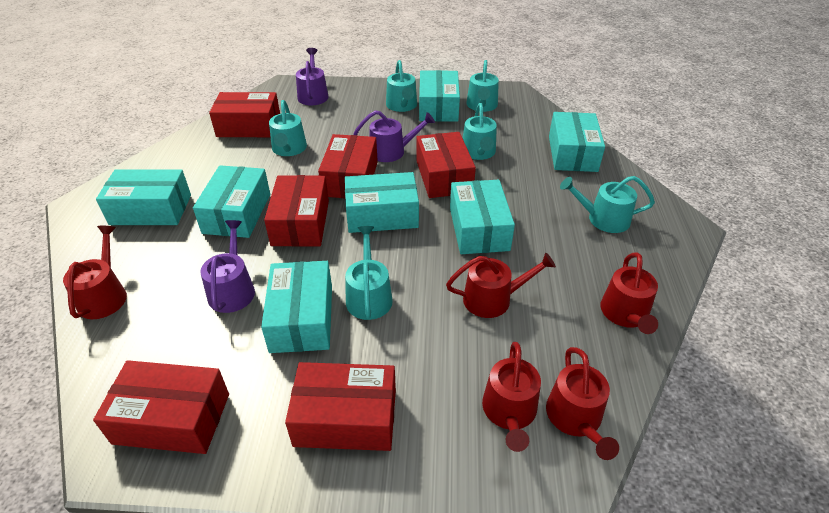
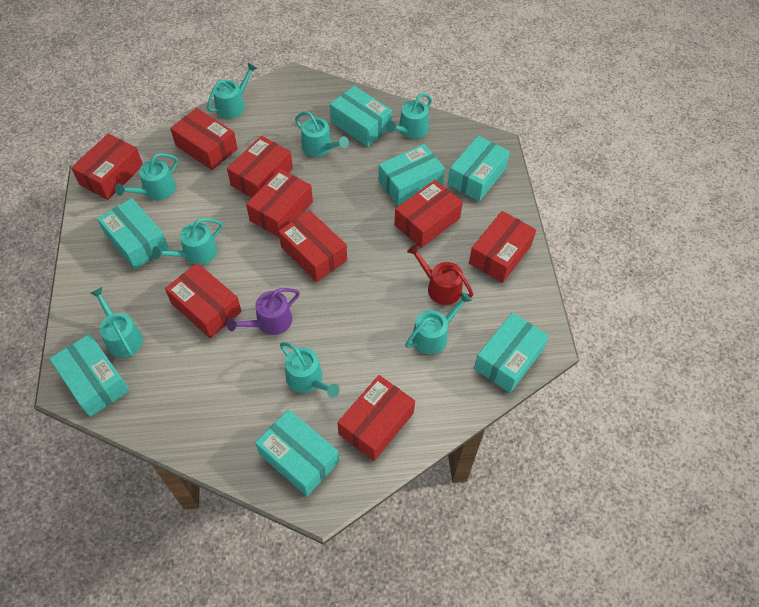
purple watering can: [200,220,255,313] [296,48,329,105] [353,110,435,162] = 3 -> [227,288,300,335] = 1
red box: [93,360,229,454] [209,92,280,137] [264,175,329,247] [285,362,396,451] [318,134,378,198] [416,132,476,198] = 6 -> [71,134,143,200] [165,263,242,338] [170,108,238,170] [227,136,293,198] [246,169,313,237] [278,210,347,282] [337,375,415,461] [394,180,463,248] [469,211,536,283] = 9
red watering can: [63,226,127,319] [446,253,556,318] [482,342,541,452] [546,347,619,460] [601,253,658,334] = 5 -> [407,244,473,305] = 1
turquoise watering can: [269,100,307,156] [345,226,393,320] [386,60,417,112] [463,103,497,160] [466,60,499,112] [560,176,655,233] = 6 -> [90,287,143,357] [115,153,178,200] [152,218,223,265] [207,63,257,118] [280,342,340,398] [295,111,349,157] [386,93,432,139] [405,292,472,355] = 8

